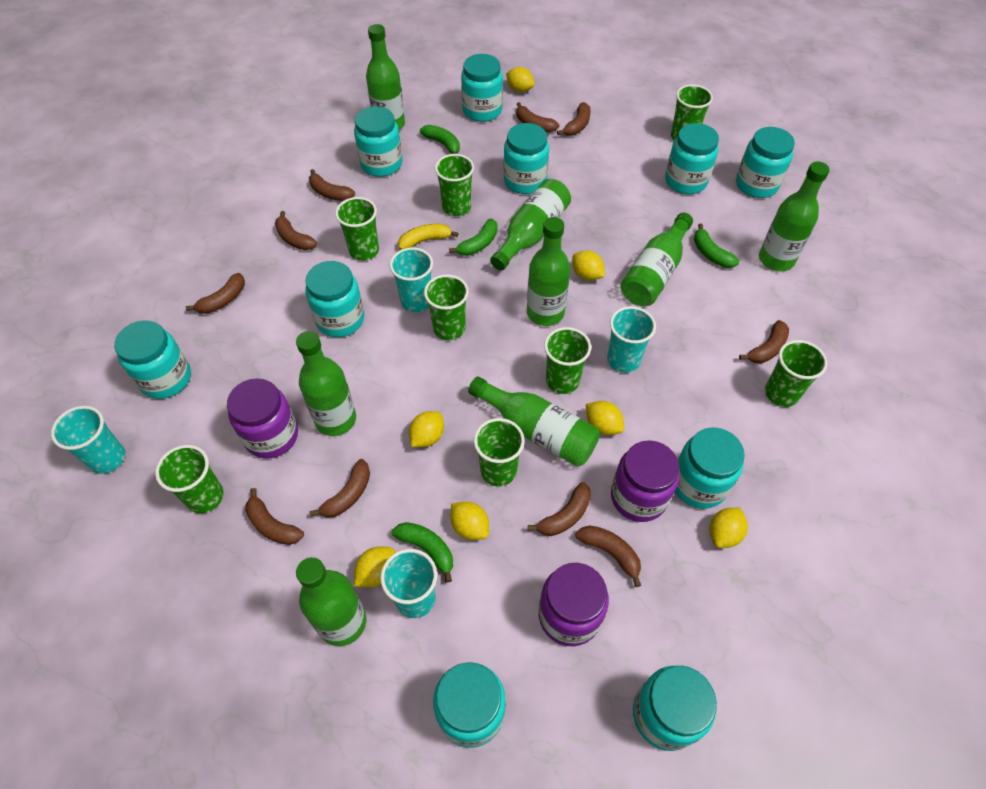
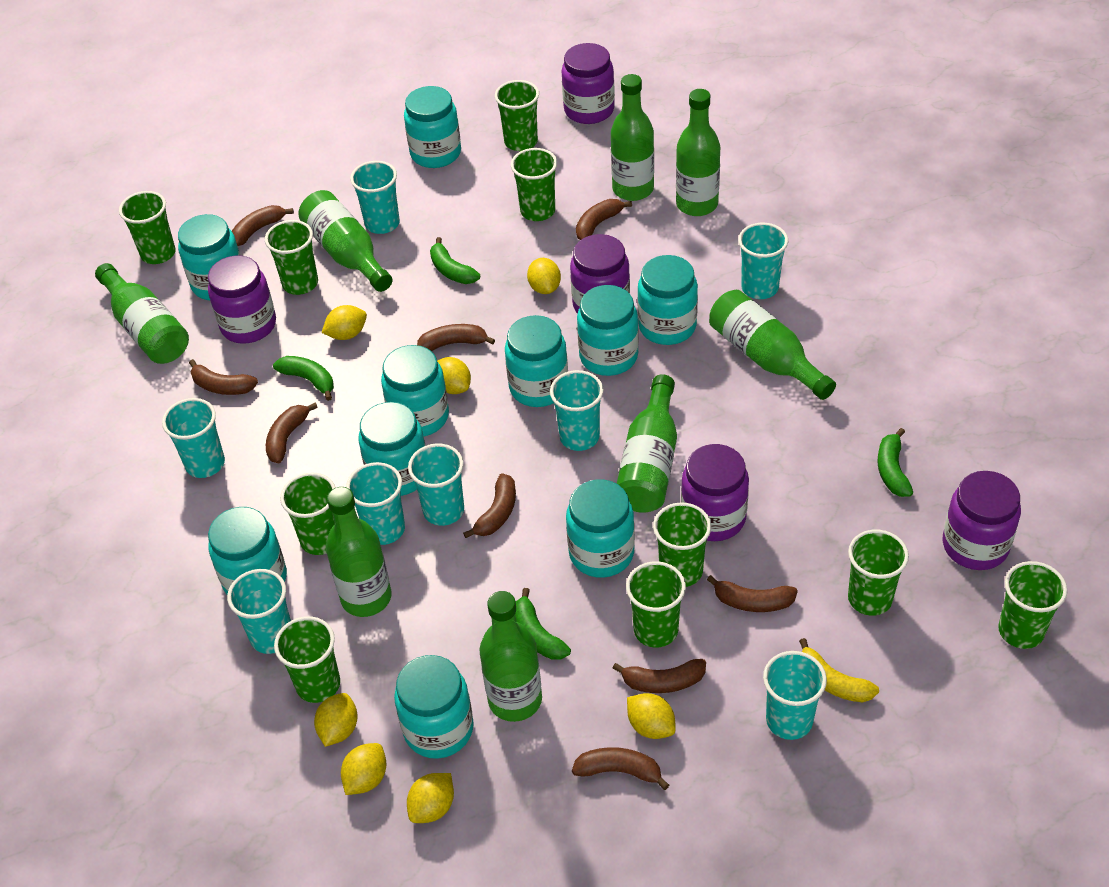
brown banana: [186,273,245,314] [245,488,304,545] [275,211,317,250] [309,169,355,201] [310,459,370,518] [516,102,559,132] [528,482,591,536] [557,102,591,136] [575,525,641,587] [739,320,789,364] = 10 -> [189,359,258,395] [232,205,294,246] [266,403,318,463] [417,324,495,351] [463,473,516,538] [572,747,669,790] [576,199,632,240] [612,659,706,693] [707,575,798,612] = 9
green cup: [155,445,224,513] [335,197,379,261] [424,275,469,340] [435,154,474,216] [474,418,525,486] [544,327,591,394] [671,84,713,140] [765,340,827,407] = 8 -> [119,191,176,264] [265,220,318,295] [274,616,340,703] [280,472,336,555] [495,80,539,151] [511,148,557,221] [626,561,686,648] [653,502,711,587] [848,530,909,616] [998,561,1067,649] = 10
purple jar: [227,378,298,458] [539,563,609,646] [611,440,679,522] = 3 -> [208,256,276,344] [562,43,615,124] [570,234,630,314] [681,444,749,541] [943,471,1021,570] = 5
turquoise cup: [51,406,125,474] [380,549,437,618] [390,247,433,312] [607,306,656,373] = 4 -> [162,398,225,478] [227,569,291,654] [346,462,405,545] [350,161,400,234] [408,444,464,526] [550,370,604,451] [738,223,788,299] [763,651,827,740] = 8

